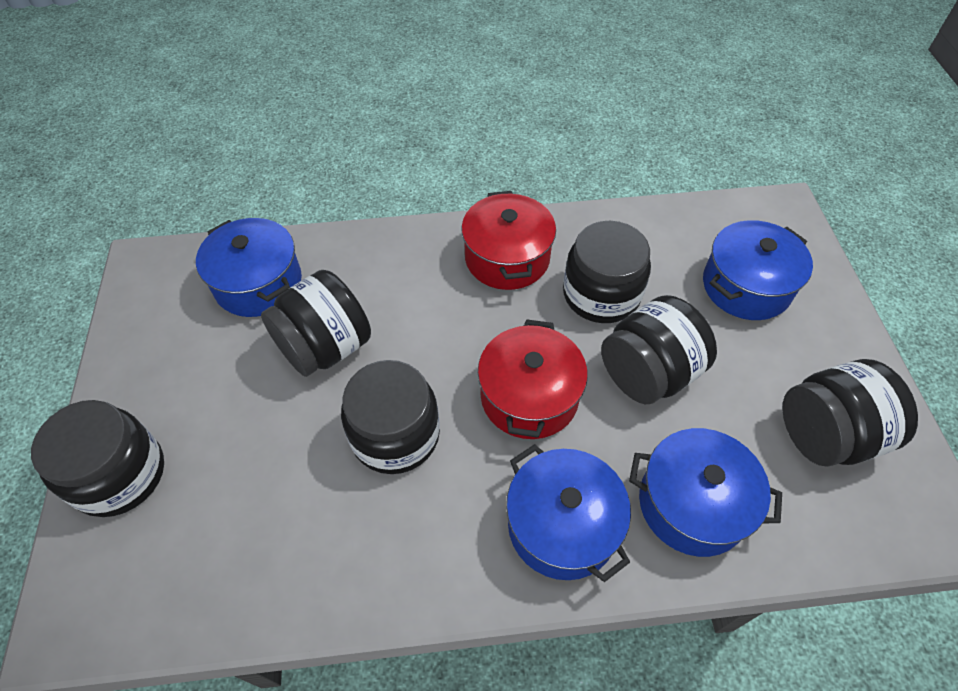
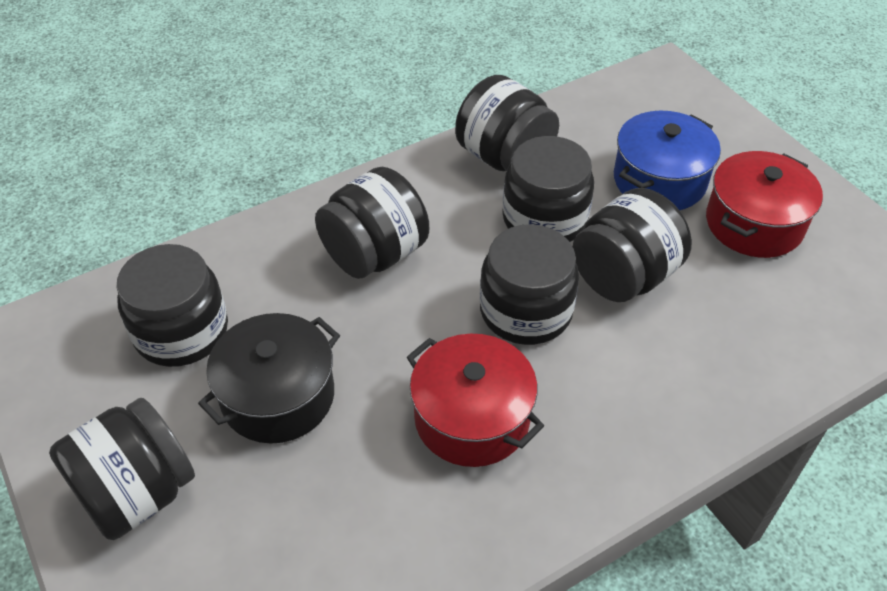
black jar: [31,400,164,517] [261,270,371,377] [341,360,440,474] [563,221,651,323] [601,295,717,404] [782,359,918,467] = 6 -> [49,398,195,540] [116,244,228,367] [315,167,429,279] [455,75,559,171] [480,224,579,345] [502,136,594,242] [573,188,692,302] = 7
black pot: none = 0 -> [198,313,340,444] = 1
blue pot: [196,218,302,317] [506,444,631,582] [629,428,782,557] [703,220,813,320] = 4 -> [614,111,721,210] = 1

